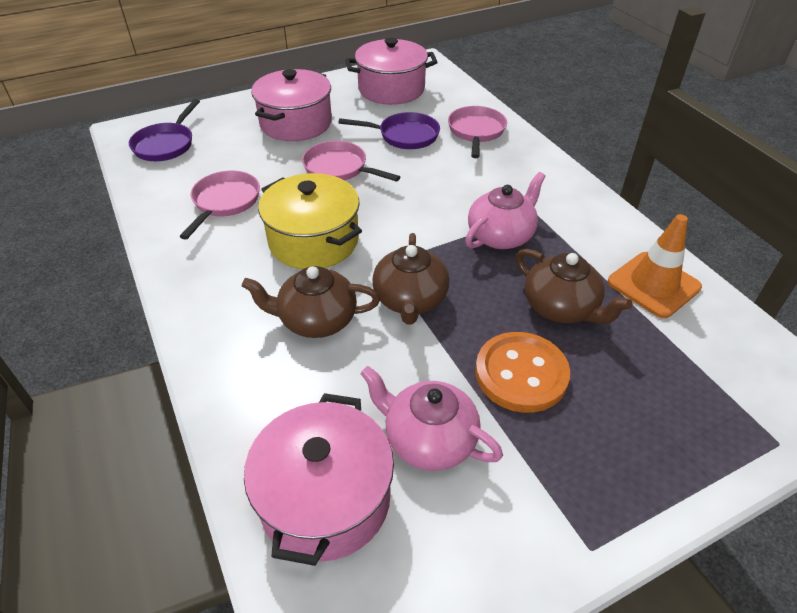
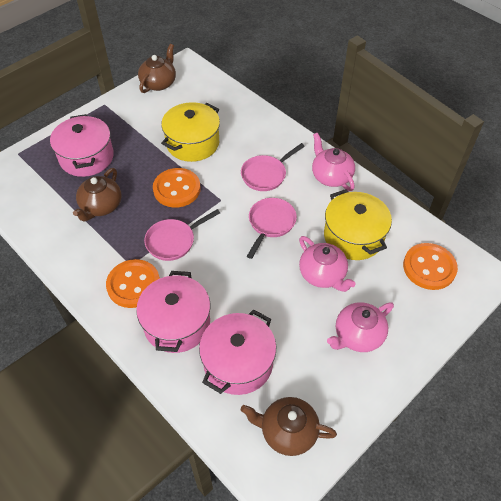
orange button: [475,332,570,413] = 1 -> [106,259,160,308] [153,168,201,208] [403,243,458,290] = 3
orange traffic cone: [608,214,702,318] = 1 -> none = 0
pink teapot: [360,366,503,471] [465,172,546,249] = 2 -> [299,236,356,292] [312,133,355,191] [327,302,394,352] = 3
purple pan: [129,99,200,161] [339,112,440,149] = 2 -> none = 0
yellow pot: [258,173,362,269] = 1 -> [161,102,220,162] [324,189,392,260] = 2

